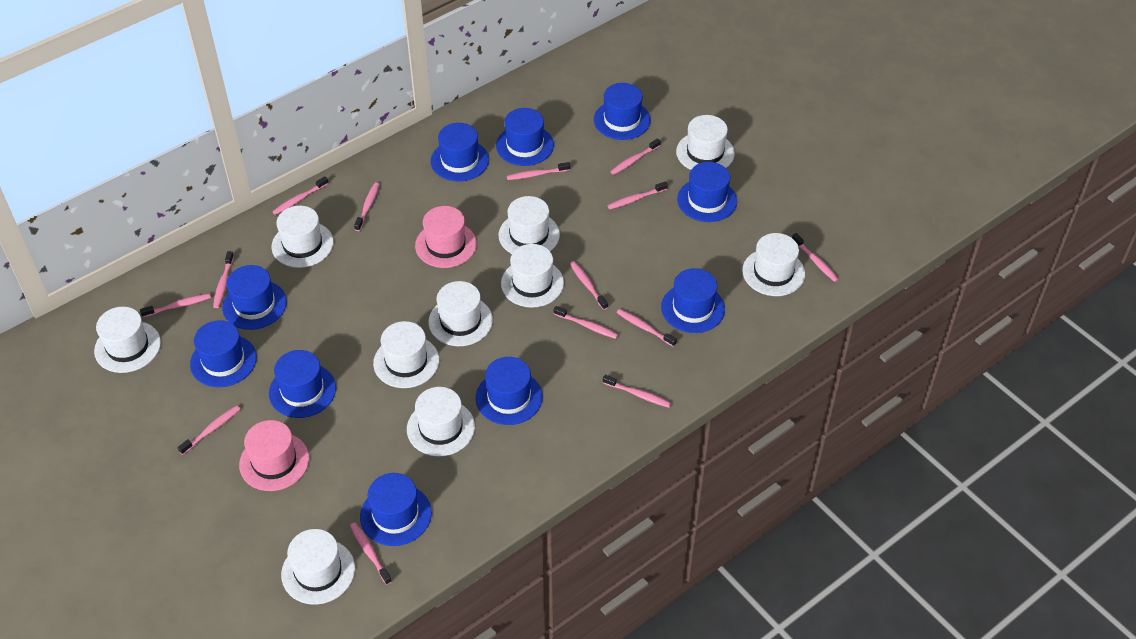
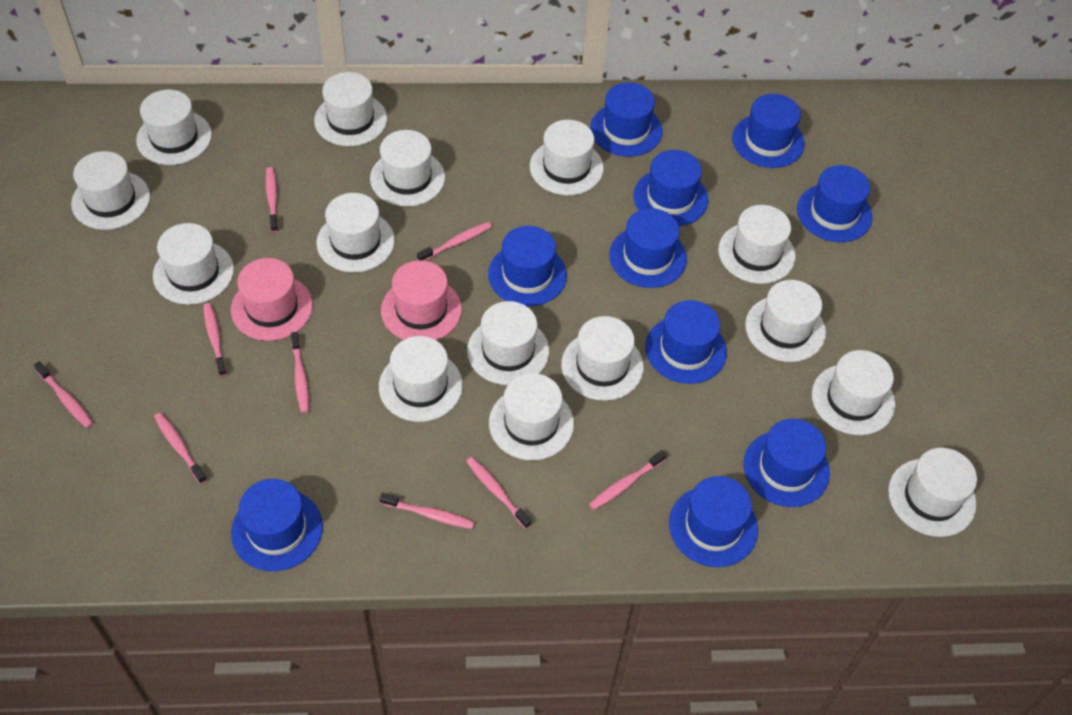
pink toothbrush: [140,293,211,317] [177,405,240,455] [213,251,234,308] [272,176,329,215] [350,522,392,585] [354,182,380,231] [507,162,570,180] [554,306,618,339] [570,261,608,310] [603,375,672,408] [608,181,668,209] [610,138,661,175] [617,309,677,347] [792,233,839,282] = 14 -> [34,361,93,428] [154,413,207,484] [203,303,227,377] [266,167,279,232] [291,332,309,413] [380,493,475,529] [417,222,492,261] [466,457,532,529] [589,450,667,510] = 9
white hat: [94,307,161,373] [272,206,333,268] [281,529,355,605] [373,321,439,388] [407,387,475,456] [428,281,493,346] [498,196,560,254] [501,244,564,308] [676,115,735,170] [742,233,805,296] = 10 -> [71,151,150,230] [136,90,212,165] [153,223,234,305] [314,72,387,146] [316,193,395,272] [370,130,445,207] [379,336,463,422] [467,301,549,385] [489,373,574,460] [530,120,604,195] [561,316,644,401] [718,205,796,284] [745,280,826,362] [812,350,895,435] [888,448,977,537] = 15

